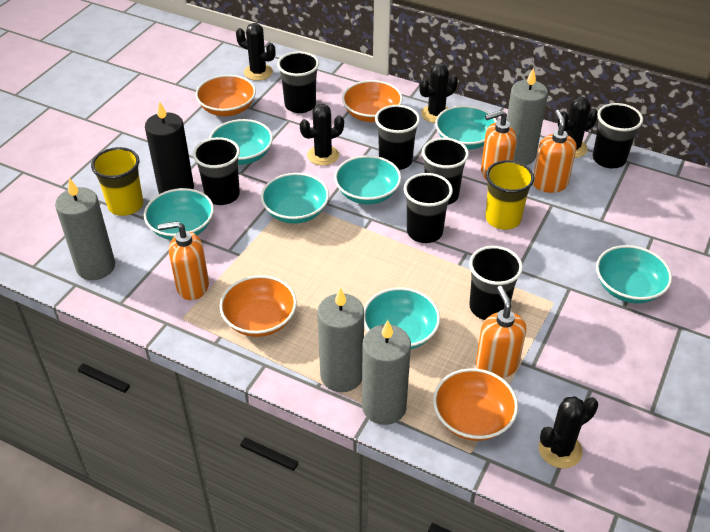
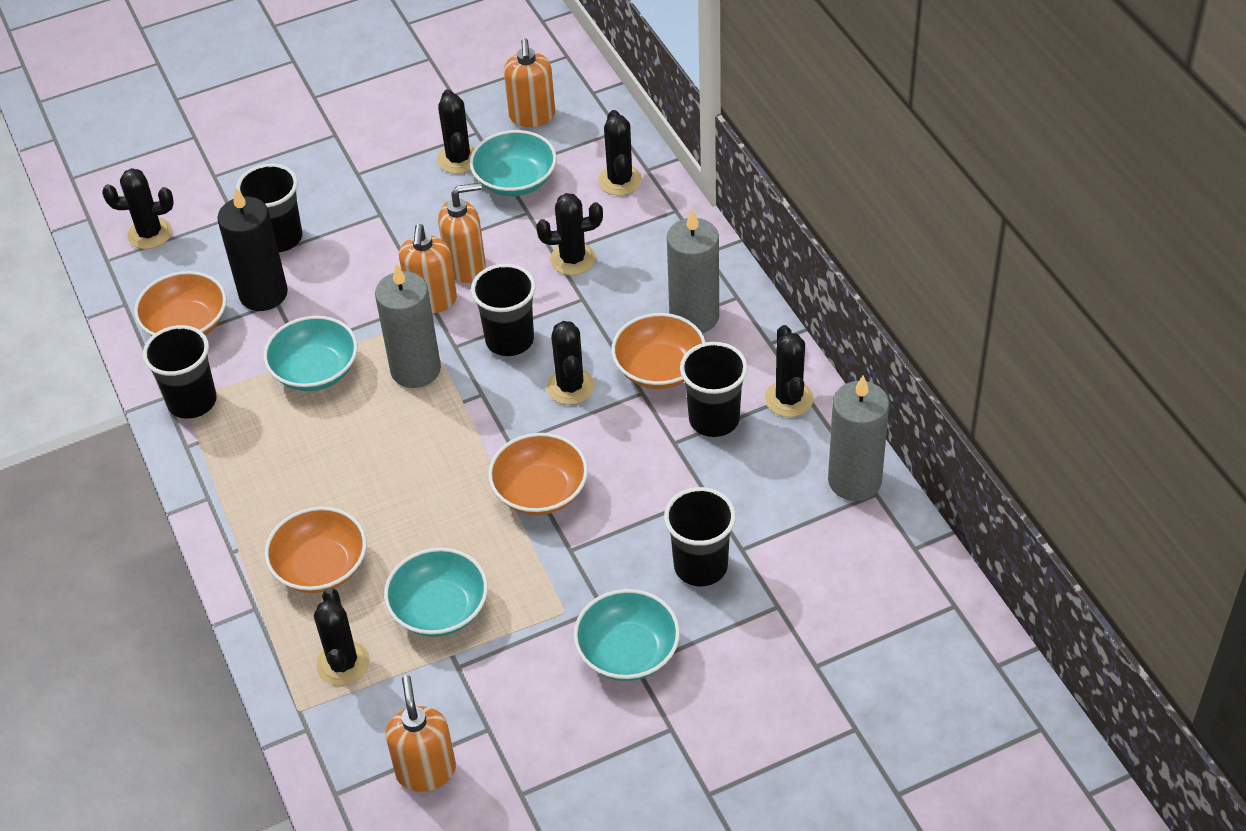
black cactus: [236,23,275,81] [300,104,344,166] [419,63,458,123] [539,396,598,469] [558,97,598,158] = 5 -> [102,168,174,249] [314,588,370,686] [437,89,475,174] [536,193,603,275] [546,321,595,405] [598,110,642,196] [765,325,814,417] = 7
black cup: [193,137,240,205] [277,51,319,113] [375,105,420,170] [404,173,453,243] [422,138,469,205] [469,246,523,320] [593,103,643,168] = 7 -> [143,325,217,419] [236,164,303,252] [471,264,536,356] [664,487,736,586] [680,342,748,437] = 5
grey candle: [55,178,115,280] [317,287,364,392] [362,320,411,425] [507,68,548,165] = 4 -> [375,264,441,388] [667,209,719,333] [828,376,889,501] = 3
turquoise bowl: [144,188,214,240] [209,119,273,165] [261,173,329,224] [334,155,401,204] [364,287,440,349] [435,105,497,150] [596,245,672,303] = 7 -> [263,316,358,391] [384,548,488,637] [470,130,557,196] [573,589,680,681] = 4
yellow cup: [91,147,143,216] [485,160,534,230] = 2 -> none = 0

